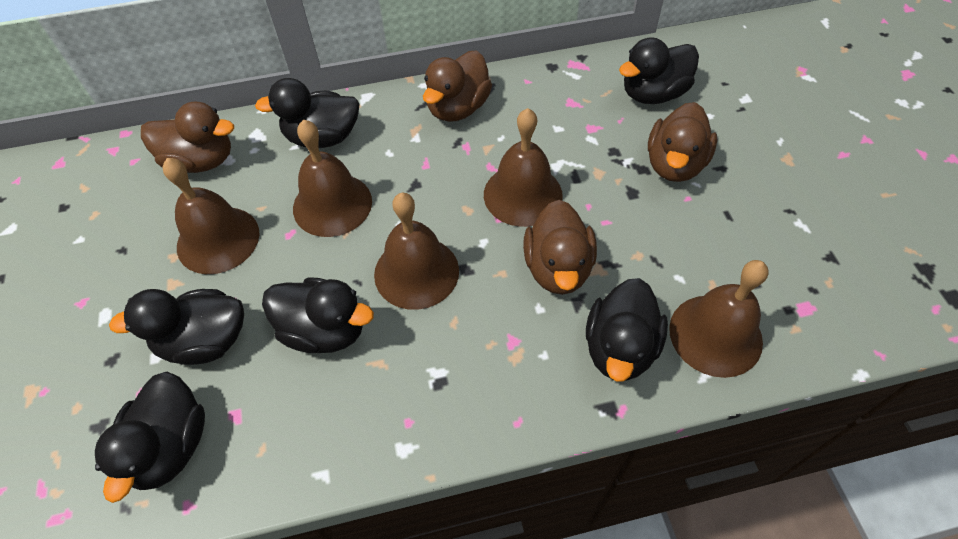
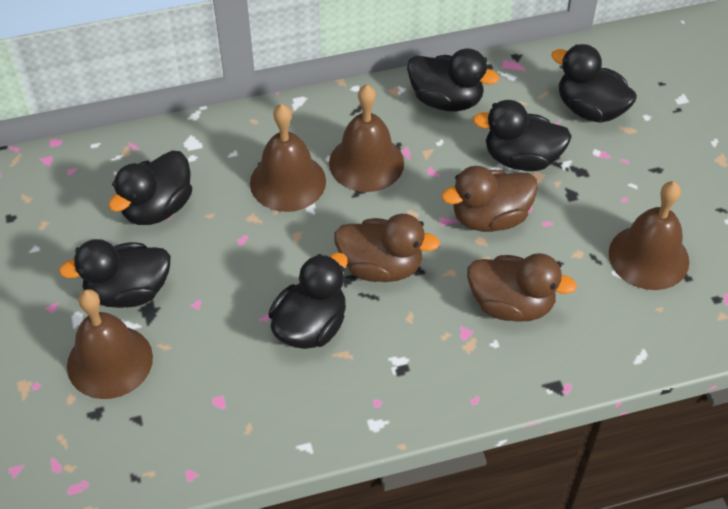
brown bell: [163,158,260,274] [293,120,372,237] [374,193,459,310] [484,108,563,227] [669,260,769,378] = 5 -> [67,289,153,399] [250,104,326,212] [329,84,404,192] [609,181,689,290] = 4
brown duck: [141,102,234,173] [423,51,492,122] [523,200,597,295] [648,102,717,182] = 4 -> [334,214,440,282] [441,166,538,232] [467,253,577,322] = 3

